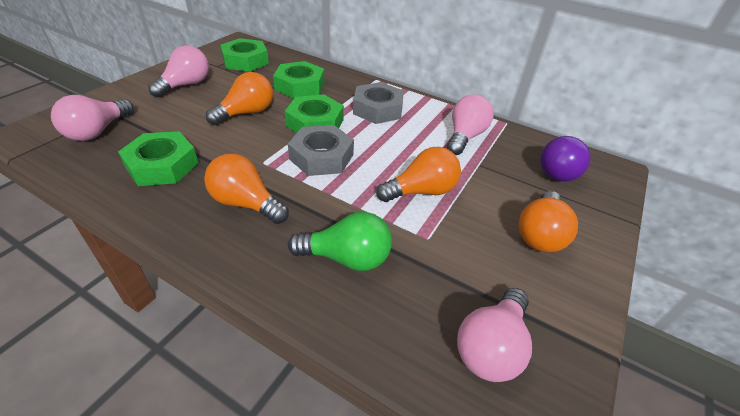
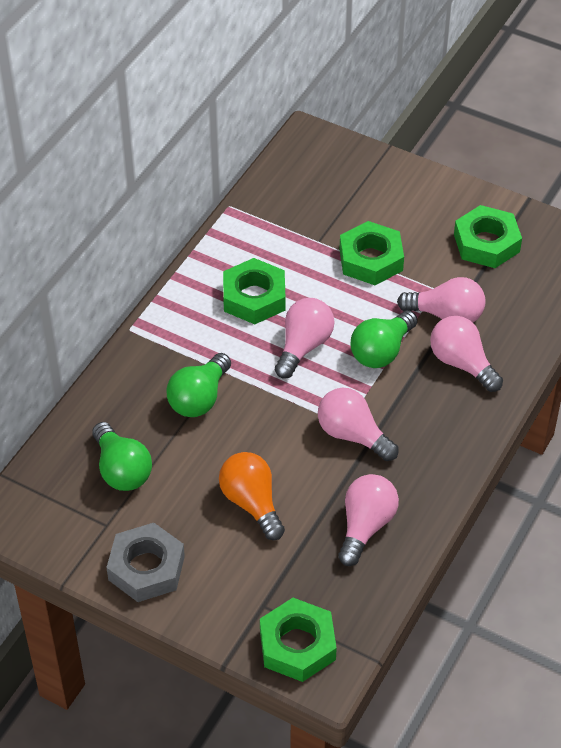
green light bulb: [288,212,392,271] = 1 -> [92,422,152,491] [166,353,231,417] [350,310,418,368] = 3
grey nut: [288,125,354,176] [353,82,404,124] = 2 -> [106,523,185,602] = 1
orange light bulb: [204,154,289,224] [206,72,273,125] [376,147,461,202] [519,191,578,253] = 4 -> [219,452,285,540] = 1
pink light bulb: [51,95,134,141] [148,46,209,97] [447,95,494,155] [457,288,532,382] = 4 -> [275,298,334,379] [318,388,399,461] [338,474,399,566] [397,277,485,323] [430,316,503,392] = 5
purple light bulb: [540,136,591,182] = 1 -> none = 0

